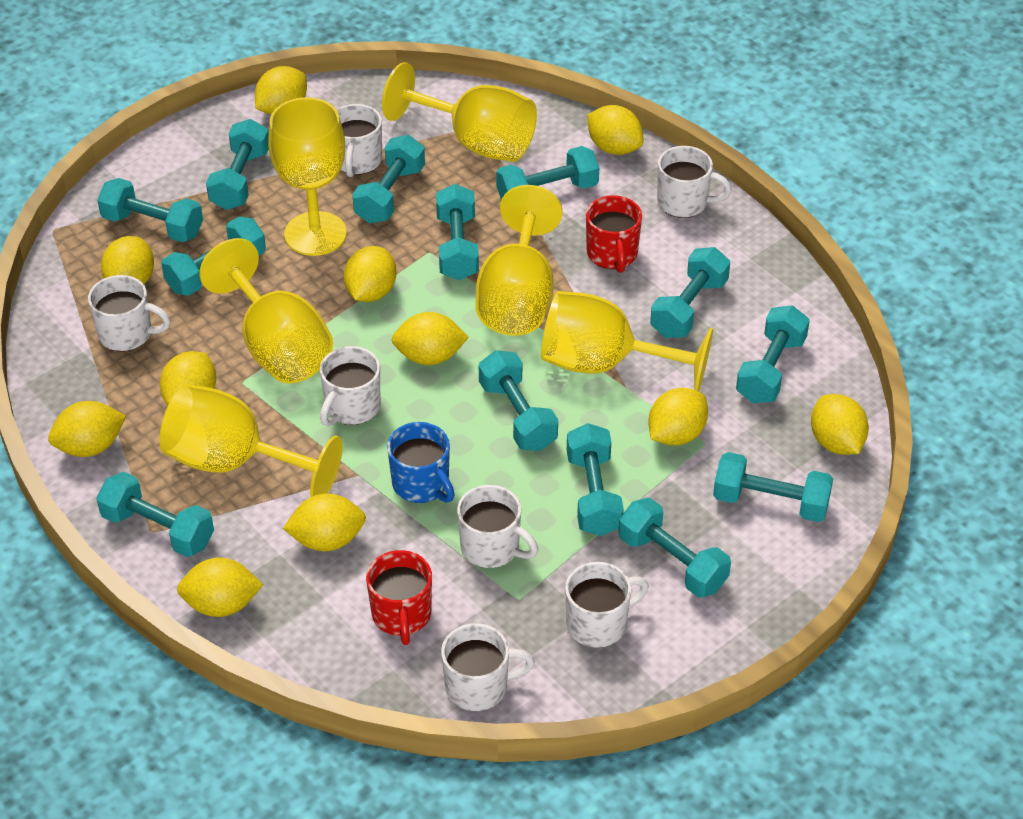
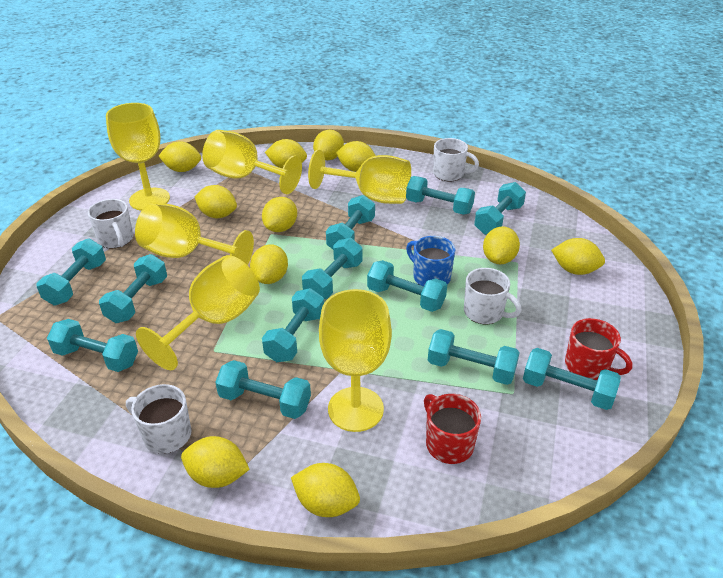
turquoise dumbbell: [96,472,214,557] [97,178,203,242] [161,216,266,296] [206,119,269,210] [352,135,425,223] [436,184,479,280] [479,350,558,451] [496,146,599,200] [567,423,624,536] [618,498,731,598] [650,247,730,338] [713,452,833,522] [736,305,810,403] = 13 -> [36,239,106,305] [47,319,138,372] [99,254,167,323] [215,360,311,419] [262,288,324,362] [302,238,362,299] [326,195,375,249] [367,260,447,312] [406,176,475,215] [428,329,520,385] [474,182,526,235] [523,348,621,410] = 12
white mug: [88,275,171,352] [320,346,380,426] [336,104,382,177] [441,623,535,711] [457,485,538,568] [565,562,649,648] [657,146,732,218] = 7 -> [88,199,133,248] [126,384,191,454] [433,138,479,181] [464,268,522,325] = 4

